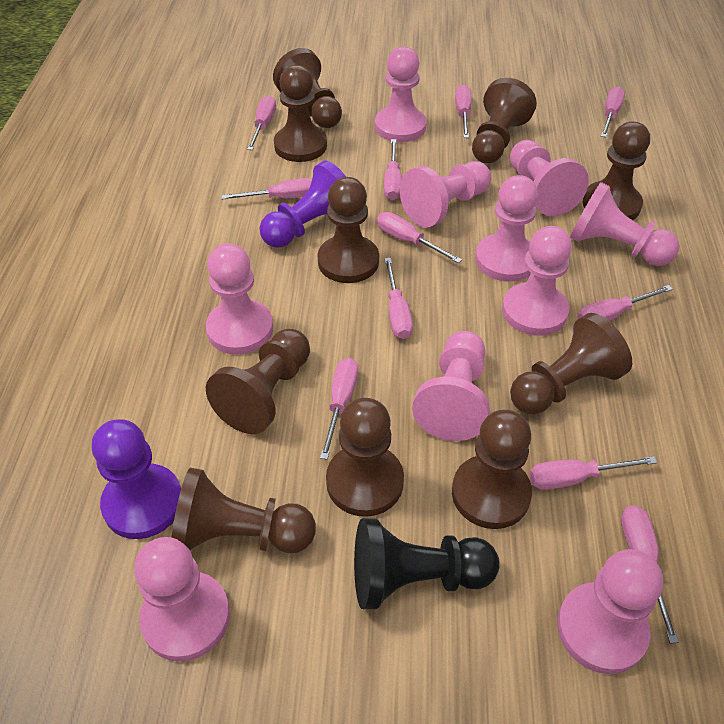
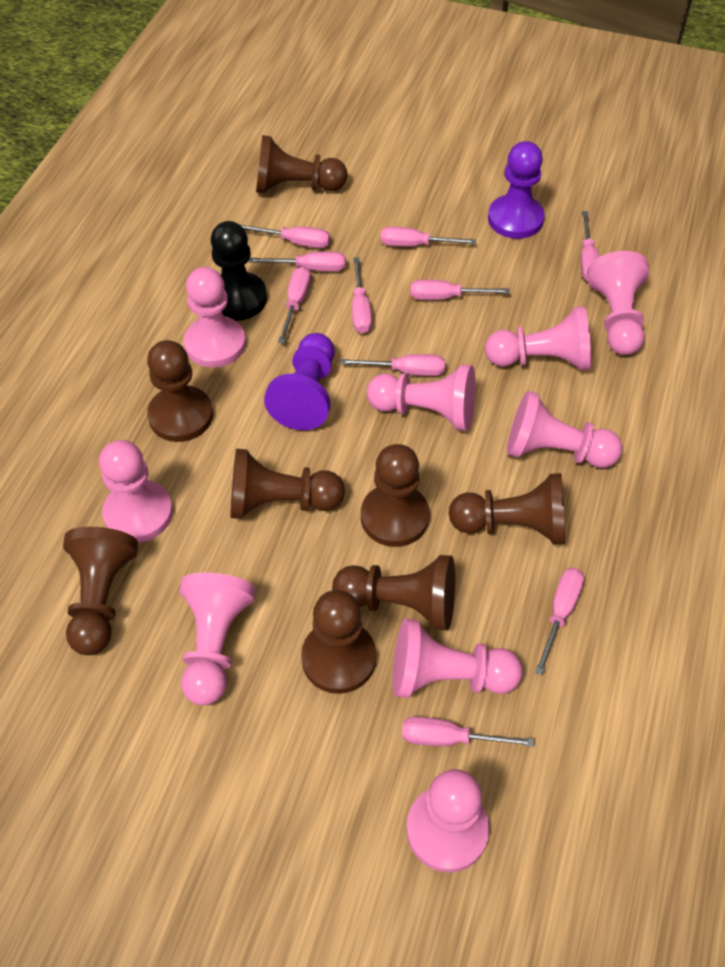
brown pawn: [172,468,316,553] [206,329,310,434] [273,48,342,128] [274,65,327,162] [318,177,379,283] [326,398,404,517] [452,410,532,529] [472,78,537,163] [510,313,632,414] [583,122,650,220] = 10 -> [63,527,138,655] [147,340,213,442] [230,449,345,519] [256,135,347,193] [301,590,376,694] [332,555,455,630] [361,444,430,547] [449,473,565,544] = 8
pink pawn: [134,537,230,662] [206,243,273,355] [375,46,427,142] [400,161,491,228] [412,331,490,441] [475,175,538,282] [502,226,572,336] [510,140,589,216] [557,549,663,674] [570,182,679,266] = 10 -> [99,440,173,542] [179,573,255,705] [184,267,246,368] [366,364,476,431] [393,619,523,698] [406,769,490,872] [485,306,591,370] [507,391,623,468] [587,251,649,355] = 9
pink screwdriver: [221,178,312,200] [247,96,276,150] [320,358,358,460] [377,212,462,263] [384,139,402,200] [384,258,413,339] [455,85,472,138] [529,456,657,490] [577,285,673,321] [601,87,625,137] [621,505,679,644] = 11 -> [239,224,330,248] [249,252,346,272] [278,266,311,343] [340,354,445,376] [352,257,372,333] [381,227,476,247] [402,717,534,747] [411,280,510,300] [535,568,584,675] [581,211,600,281] = 10

